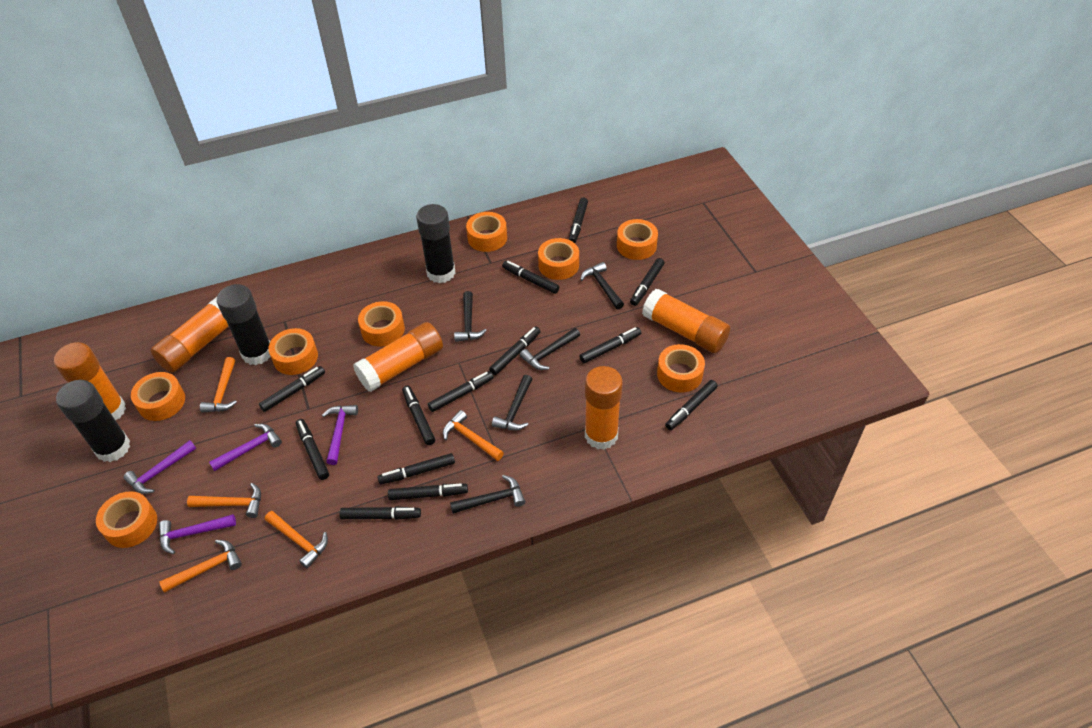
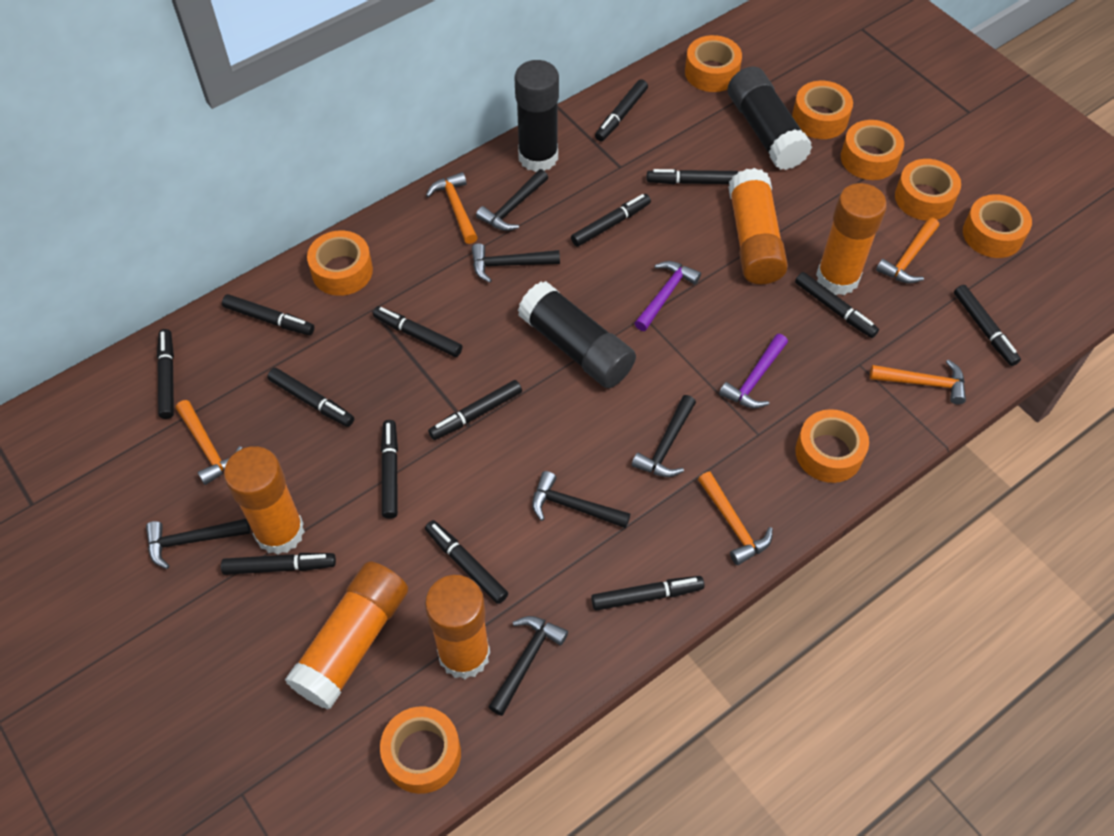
black hammer: [450,475,526,514] [454,291,487,342] [492,375,532,431] [520,328,580,370] [580,262,624,310] = 5 -> [146,519,250,569] [472,243,560,283] [476,169,548,231] [488,616,568,716] [532,471,631,528] [632,395,696,477] = 6
black marker: [259,366,325,412] [296,419,329,480] [339,506,421,520] [377,453,455,484] [388,484,468,500] [402,386,435,445] [428,371,494,412] [489,326,541,375] [502,261,559,294] [569,198,588,243] [579,327,641,363] [630,258,664,306] [665,380,718,430] = 13 -> [157,329,174,419] [221,553,336,575] [222,294,314,335] [267,368,354,427] [373,306,462,357] [381,420,398,519] [425,520,508,604] [428,380,522,440] [571,194,651,247] [591,576,704,611] [595,79,648,142] [647,169,738,184] [795,272,879,338] [954,285,1021,366] = 14
purple hammer: [123,440,196,494] [159,514,236,554] [209,424,282,471] [322,405,358,465] = 4 -> [635,261,701,331] [719,334,788,408] = 2

